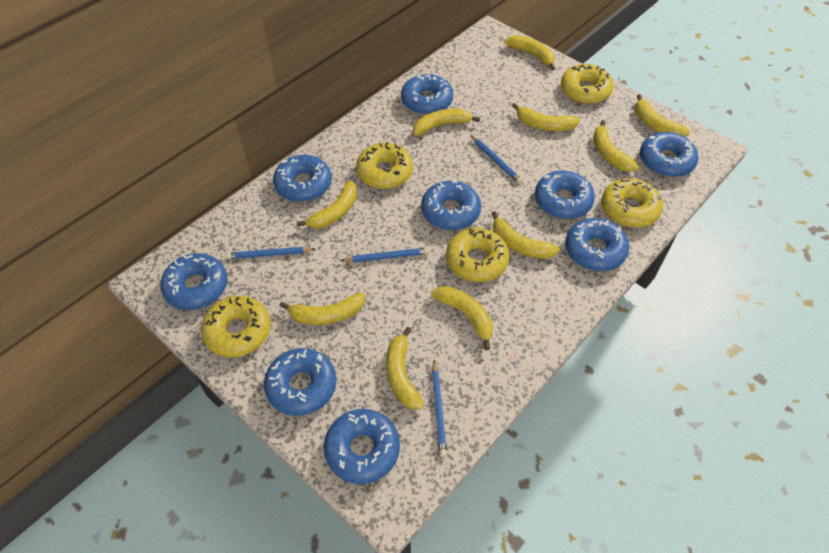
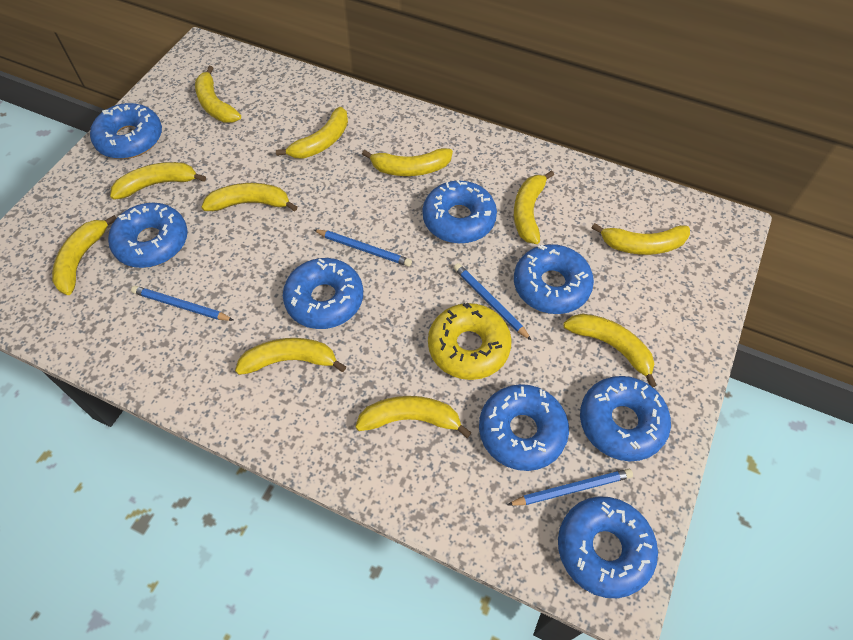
blue donut: [160,253,228,310] [264,348,336,416] [273,155,332,202] [324,409,400,484] [401,74,453,115] [421,179,481,230] [535,171,595,219] [565,218,629,271] [640,132,698,177] = 9 -> [90,103,162,159] [108,203,188,268] [283,258,363,329] [422,180,497,244] [479,384,569,471] [514,244,594,314] [558,496,658,598] [580,376,671,461] = 8
yellow banana: [279,293,365,325] [297,180,357,228] [386,327,424,409] [413,109,480,136] [431,286,493,350] [492,211,560,259] [504,35,555,70] [512,103,580,131] [593,120,639,172] [635,94,690,137] = 10 -> [52,215,116,295] [110,162,206,200] [195,66,241,123] [201,183,298,211] [235,338,346,375] [276,107,348,159] [355,396,472,438] [362,148,453,176] [514,170,554,244] [563,314,657,387] [592,223,690,255] = 11
yellow donut: [201,296,271,357] [356,142,413,189] [446,228,509,282] [561,64,614,104] [602,178,663,228] = 5 -> [428,303,512,380] = 1

